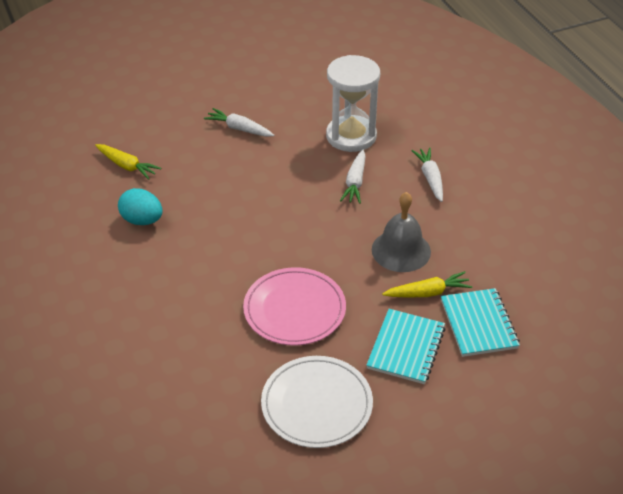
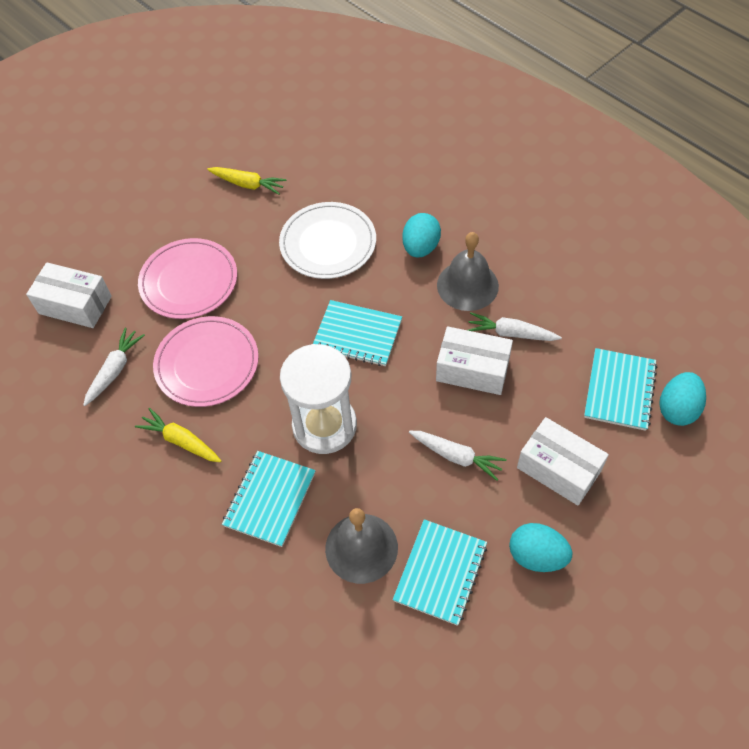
grey bell: [372,192,431,272] = 1 -> [325,508,398,584] [437,232,499,311] = 2
pink plate: [243,267,346,346] = 1 -> [138,238,237,319] [153,316,259,407] = 2
turquoise egg: [118,188,163,225] = 1 -> [402,213,441,258] [509,523,572,572] [659,372,706,426] = 3
turquoise notebook: [366,309,446,384] [441,288,520,357] = 2 -> [222,451,316,547] [313,300,402,366] [393,519,487,626] [584,348,657,431] = 4
white box: none = 0 -> [26,262,112,328] [436,326,513,395] [517,417,609,505] = 3

